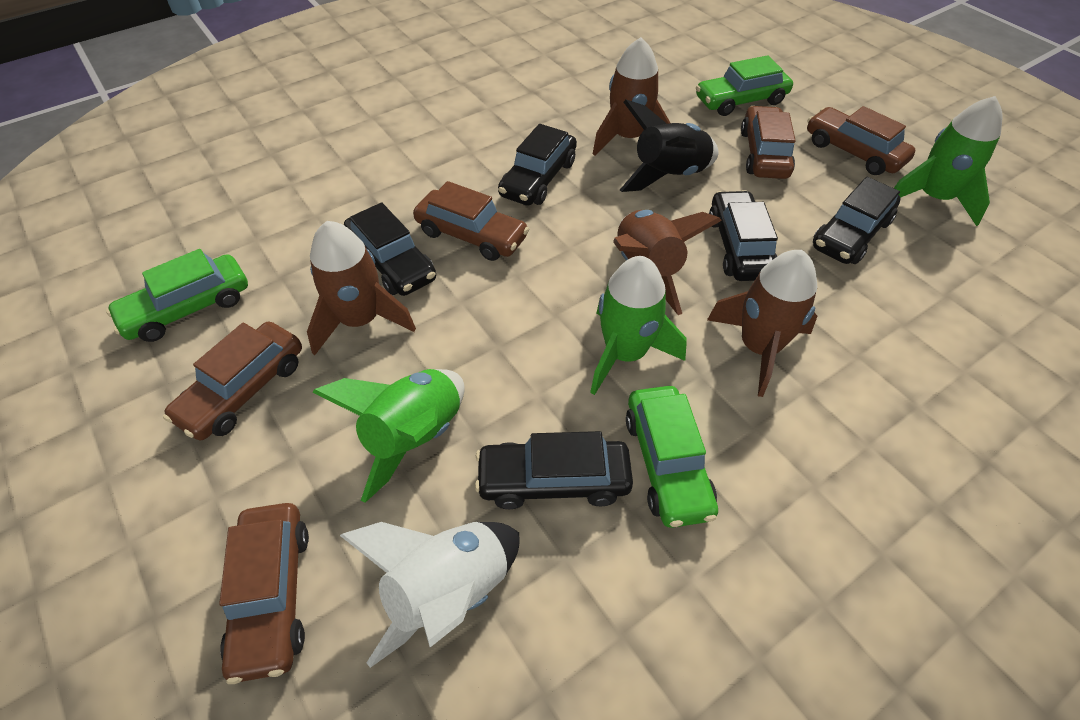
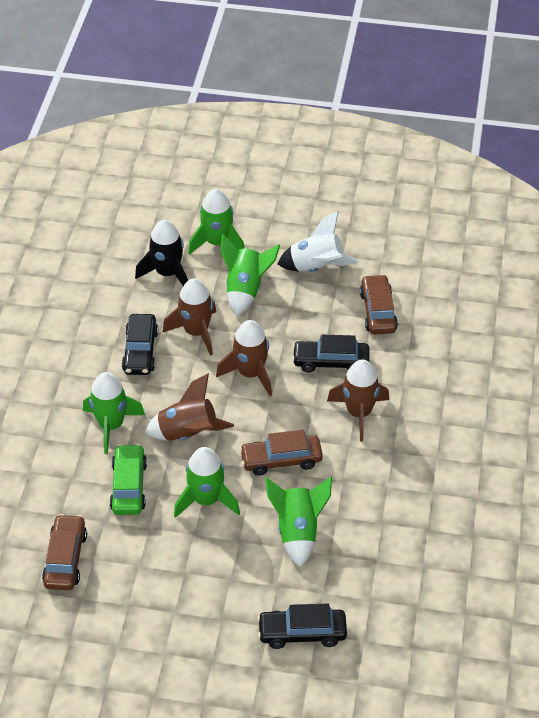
black car: [344,202,436,296] [475,431,633,509] [498,124,577,205] [709,190,778,281] [813,177,901,264] = 5 -> [122,314,158,375] [257,603,347,649] [292,335,370,373] = 3
brown car: [163,322,302,440] [219,503,309,684] [413,181,529,261] [741,106,796,179] [807,106,916,175] = 5 -> [42,514,87,590] [239,430,323,476] [360,274,398,335] = 3
green car: [106,249,248,342] [626,386,718,528] [696,55,793,116] = 3 -> [110,444,147,515] = 1
green rocket: [312,369,465,503] [590,256,687,395] [894,96,1003,226] = 3 -> [83,372,145,454] [174,447,240,518] [188,189,245,255] [221,234,280,316] [265,477,332,567] = 5

